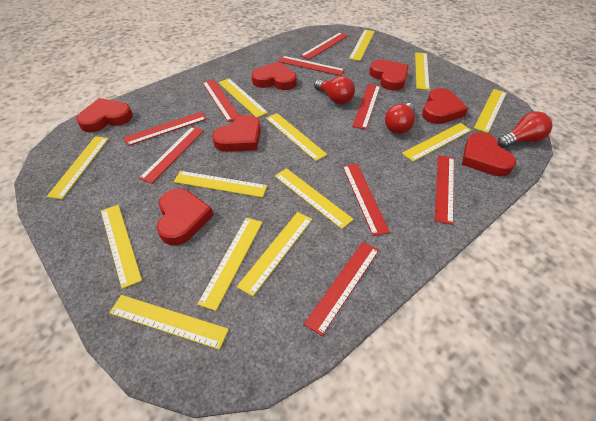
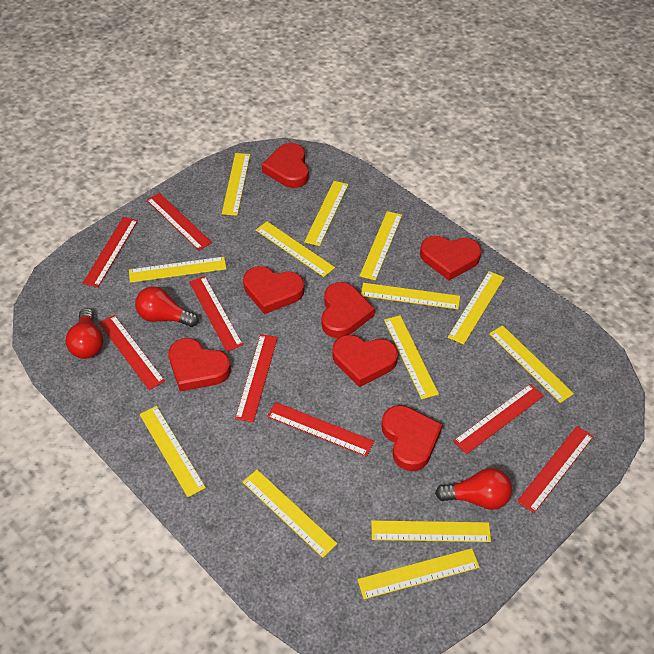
red ruler: [124,112,207,146] [139,127,204,184] [202,79,239,122] [278,56,345,76] [300,32,348,60] [304,242,379,336] [342,163,390,236] [352,84,380,130] [435,155,454,225] = 9 -> [83,217,138,287] [99,315,165,390] [147,193,212,250] [189,276,243,351] [235,334,278,422] [267,402,374,457] [453,384,544,454] [517,426,594,513] = 8

